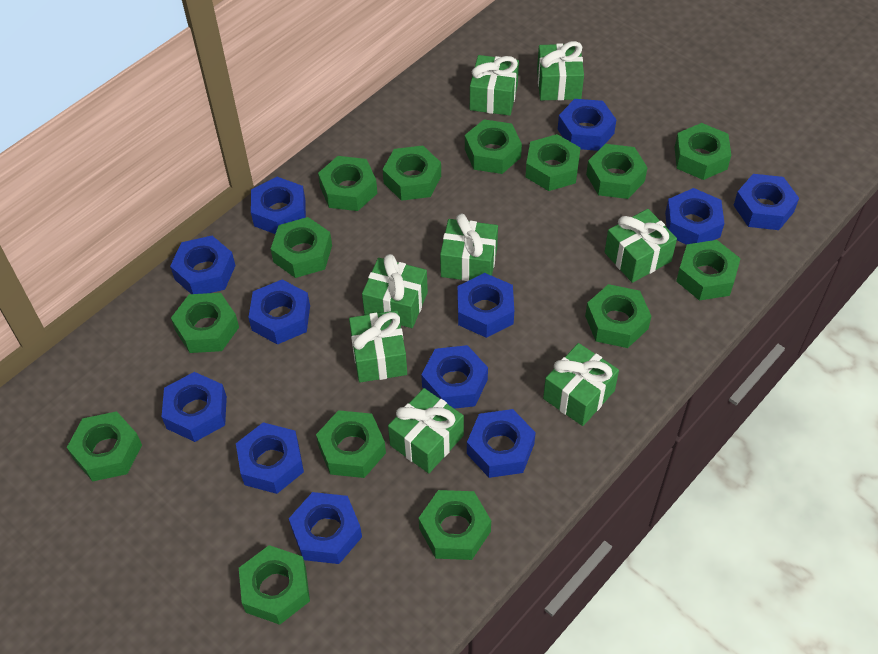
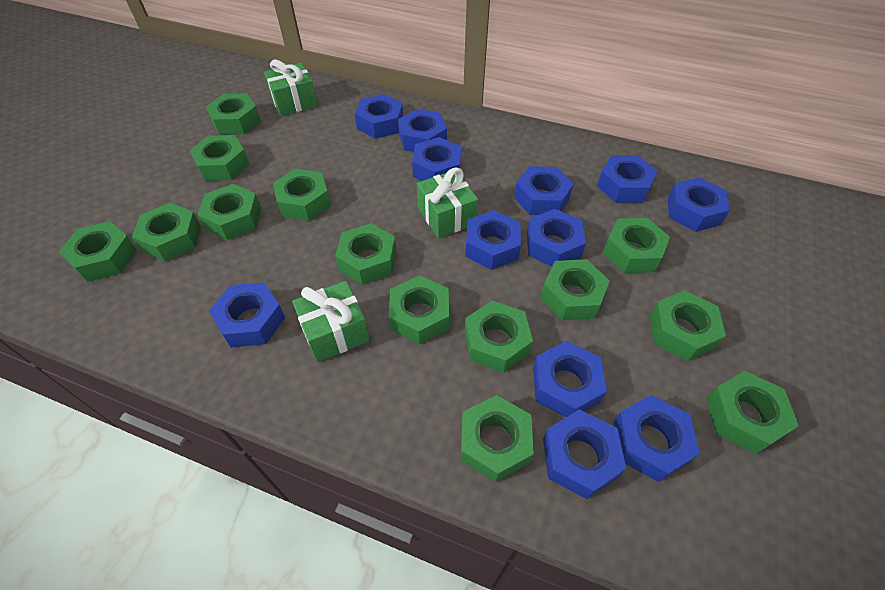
green gift: [349,310,407,382] [362,254,428,328] [388,388,464,473] [440,214,498,281] [470,55,519,116] [537,41,584,100] [543,343,619,426] [605,209,677,283] = 8 -> [264,59,318,116] [292,281,370,362] [417,168,478,238] = 3

